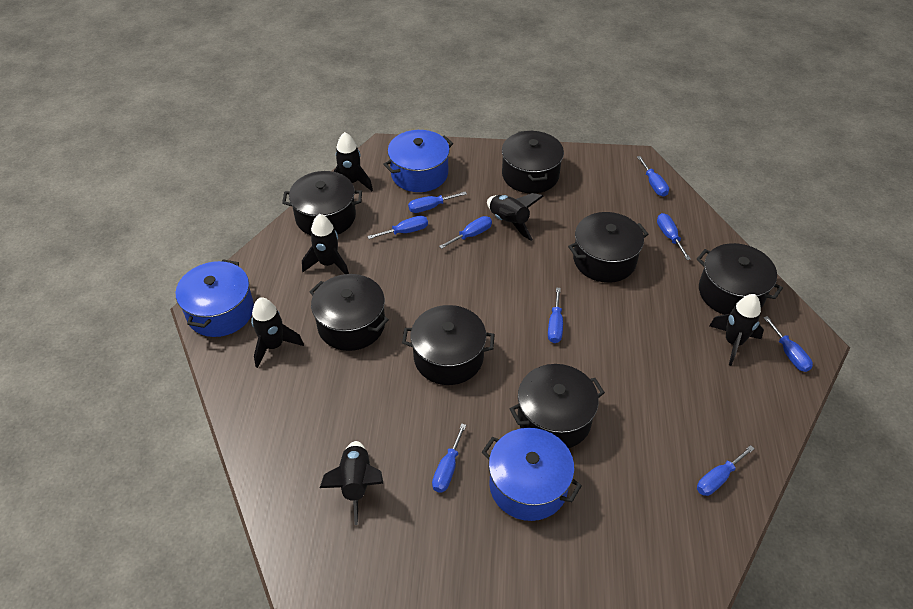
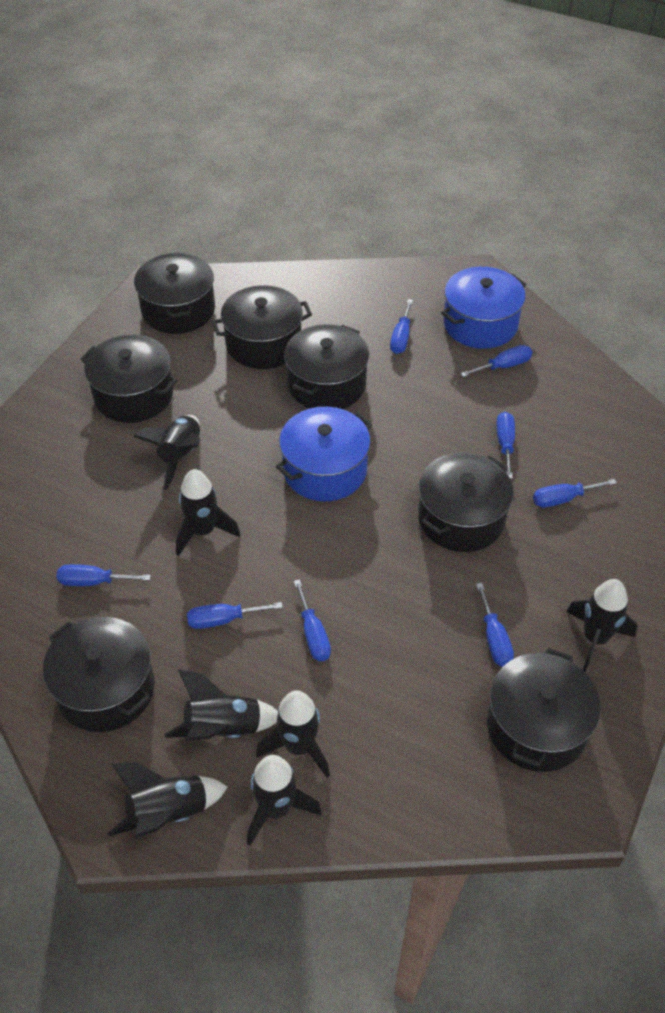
black rocket: [251,297,304,368] [302,214,349,274] [320,441,383,525] [334,132,373,191] [487,193,544,241] [709,294,764,366] = 6 -> [108,762,227,838] [133,415,201,490] [165,669,278,741] [176,469,240,556] [247,755,322,846] [256,690,330,778] [566,579,637,672] = 7
blue pot: [176,259,254,337] [383,130,453,192] [482,428,582,521] = 3 -> [276,407,372,501] [441,267,526,349] = 2
blue screwdriver: [367,216,428,239] [408,191,467,213] [432,424,466,493] [439,216,492,249] [548,287,563,343] [637,156,669,197] [657,213,691,260] [697,445,755,496] [764,316,813,372] = 9 -> [57,564,151,586] [187,602,283,629] [294,579,331,661] [390,299,413,354] [461,345,532,377] [476,583,514,667] [496,412,515,479] [533,479,617,508] = 8

